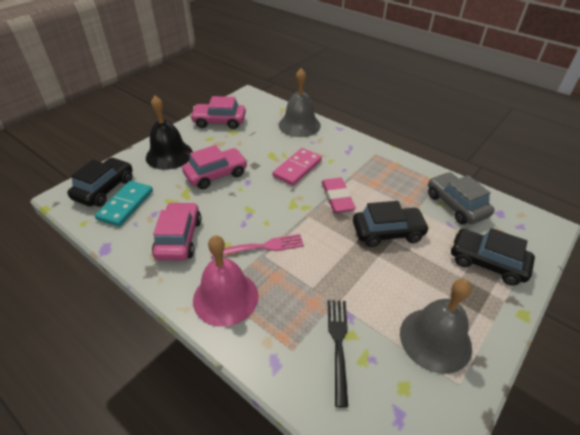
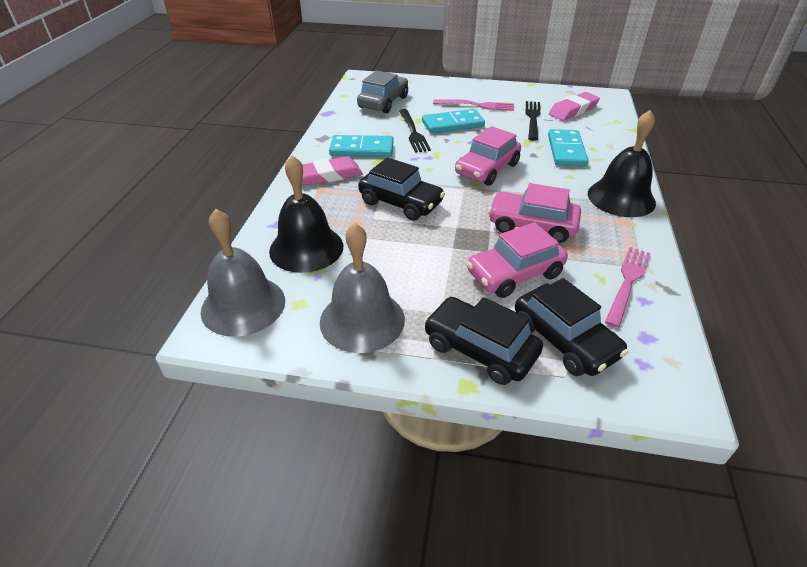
black bell: [146,96,193,170] = 1 -> [269,155,343,273] [588,110,656,217] = 2
black fork: [327,300,348,408] = 1 -> [399,109,431,153] [526,101,540,141] = 2
pink bell: [193,235,258,327] = 1 -> none = 0
pink domino: [273,148,322,186] = 1 -> none = 0
pink eraser: [322,178,356,213] = 1 -> [302,156,363,185] [549,92,600,121] = 2
pink fork: [210,234,304,258] = 1 -> [433,99,514,111] [605,247,651,328] = 2
turquoise domino: [95,181,153,227] = 1 -> [329,135,393,157] [422,109,485,134] [548,129,588,167] = 3

